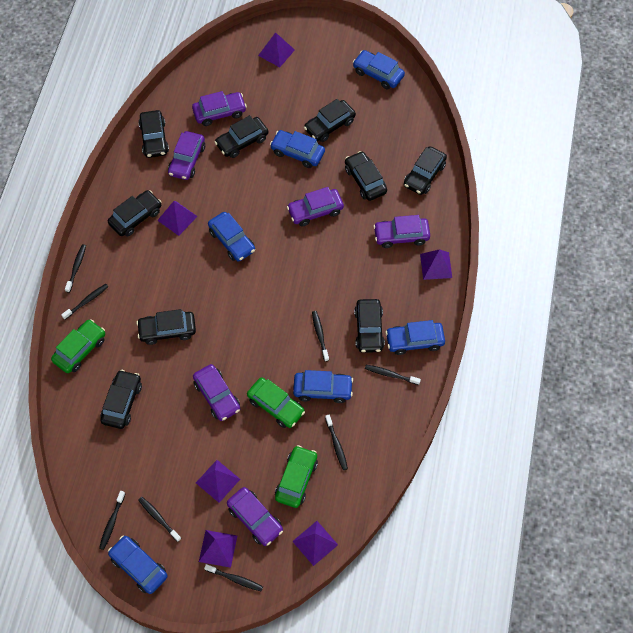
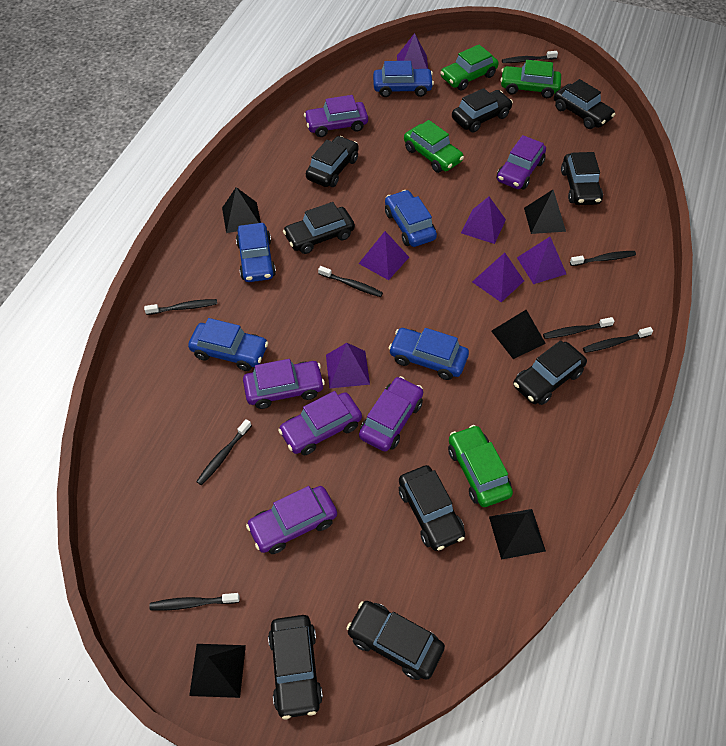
black pyramid: none = 0 -> [189,644,246,698] [222,187,261,233] [489,509,546,560] [491,310,546,359] [524,190,566,234] = 5
blue car: [108,535,168,594] [208,212,255,262] [270,130,325,168] [293,370,353,403] [353,50,405,90] [385,320,445,355] = 6 -> [188,318,268,371] [236,223,276,282] [373,61,434,97] [385,190,437,247] [389,328,469,380] = 5
green car: [51,319,105,373] [247,377,305,428] [275,445,318,508] = 3 -> [404,120,464,173] [440,45,499,91] [448,425,513,507] [500,60,561,98] = 4

